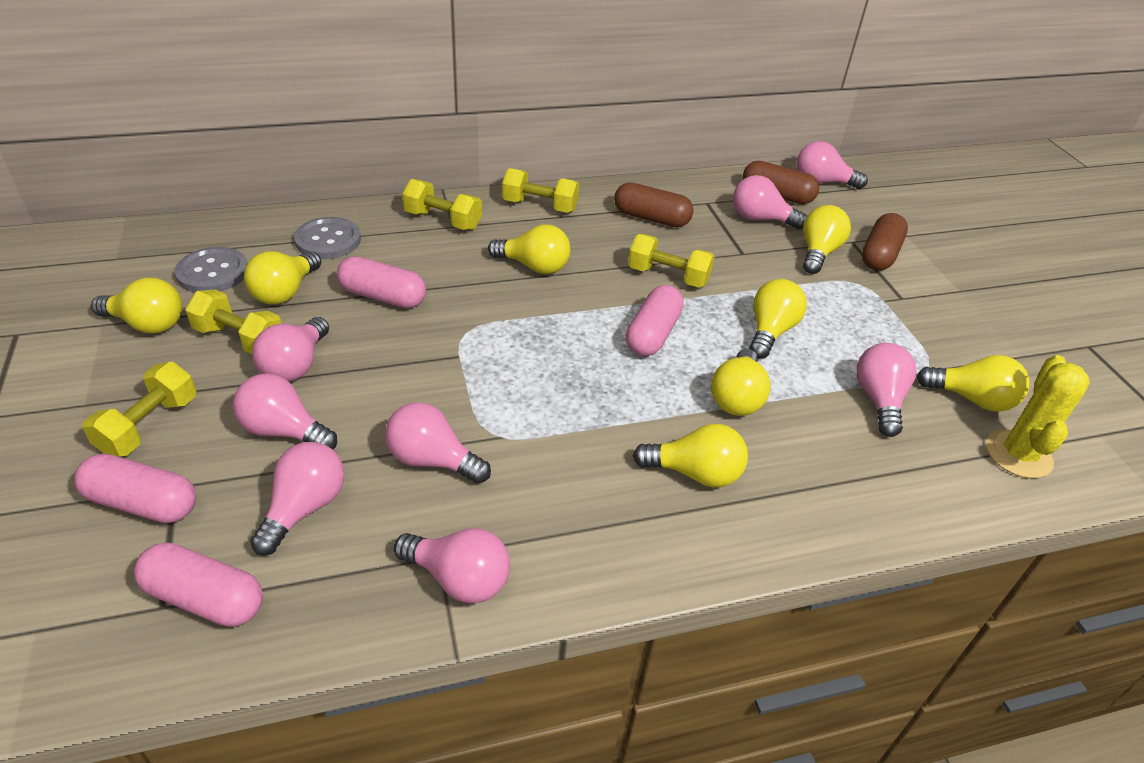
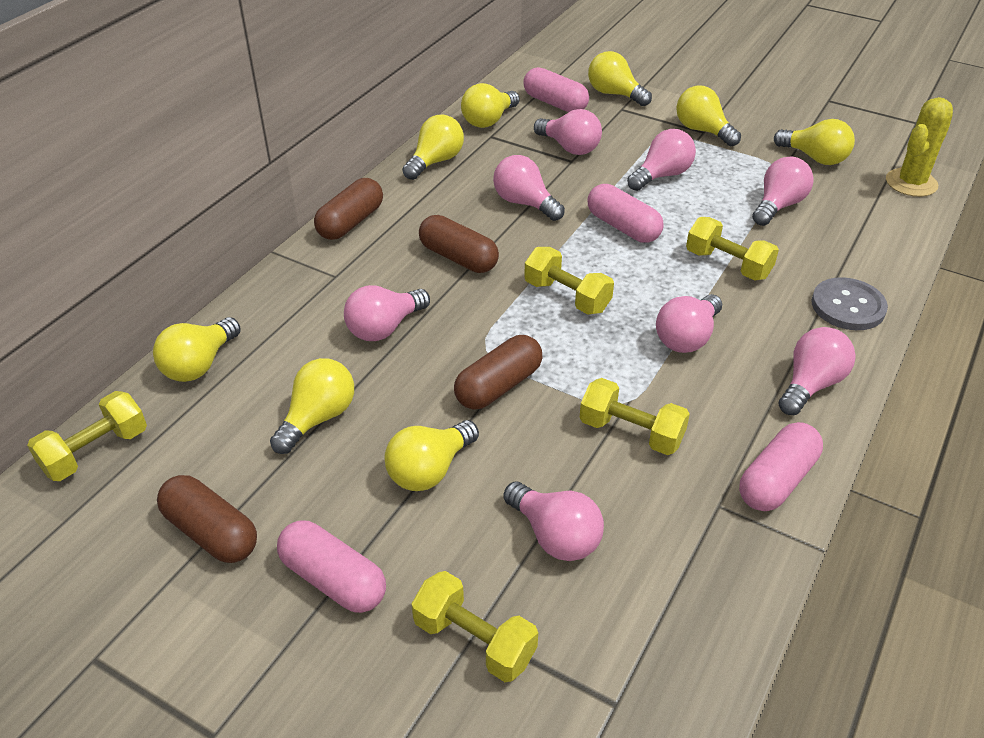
brown capsule: [614,183,694,227] [743,161,819,204] [862,213,908,271] = 3 -> [157,475,257,563] [314,178,383,240] [419,215,499,273] [454,335,542,410] = 4
grey button: [175,247,248,292] [294,217,361,259] = 2 -> [811,277,888,330] = 1

